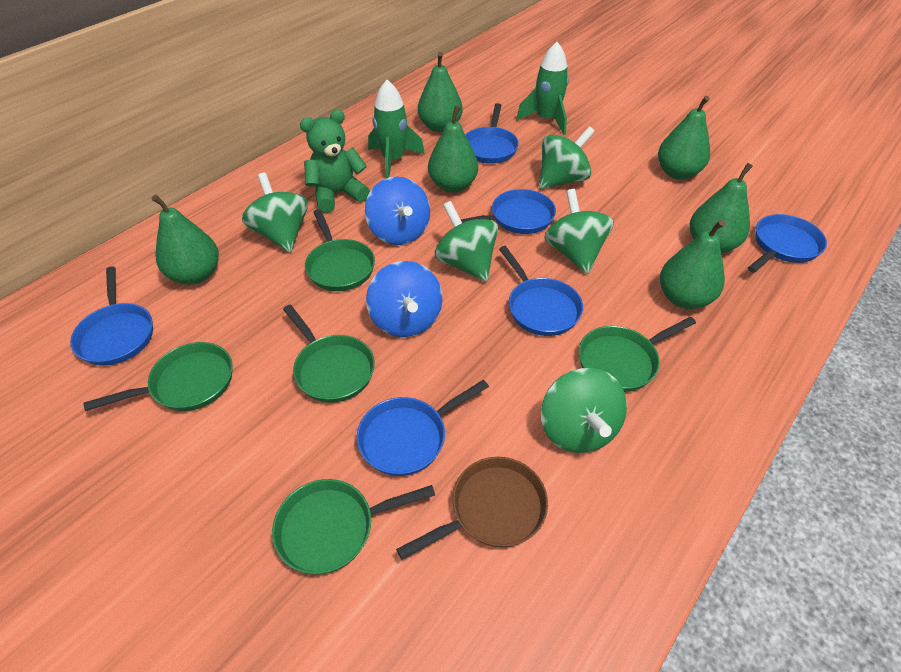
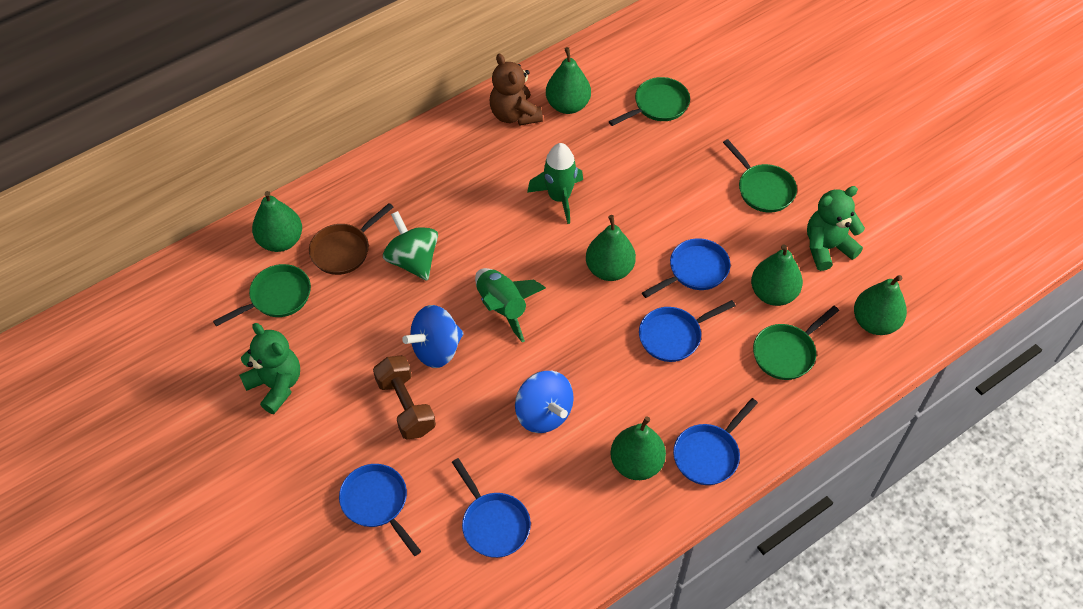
blue pan: [70,267,153,366] [357,380,489,476] [461,189,556,234] [465,103,519,164] [499,246,583,336] [748,214,827,273] = 6 -> [339,464,421,556] [452,458,531,558] [639,300,736,362] [642,238,730,298] [673,398,758,485] = 5
brown dumbbell: none = 0 -> [373,356,436,439] = 1
brown teddy bear: none = 0 -> [490,53,543,126] = 1
green pan: [83,342,233,411] [272,479,435,574] [283,305,375,403] [305,209,375,291] [579,317,696,392] = 5 -> [213,264,311,327] [609,77,690,126] [723,139,797,213] [753,306,839,380] = 4
green spinning top: [242,173,308,252] [435,201,498,282] [539,126,595,189] [541,368,627,453] [544,189,614,274] = 5 -> [383,211,438,281] = 1
green teddy bear: [300,110,370,213] = 1 -> [239,323,300,414] [807,186,865,271] = 2

